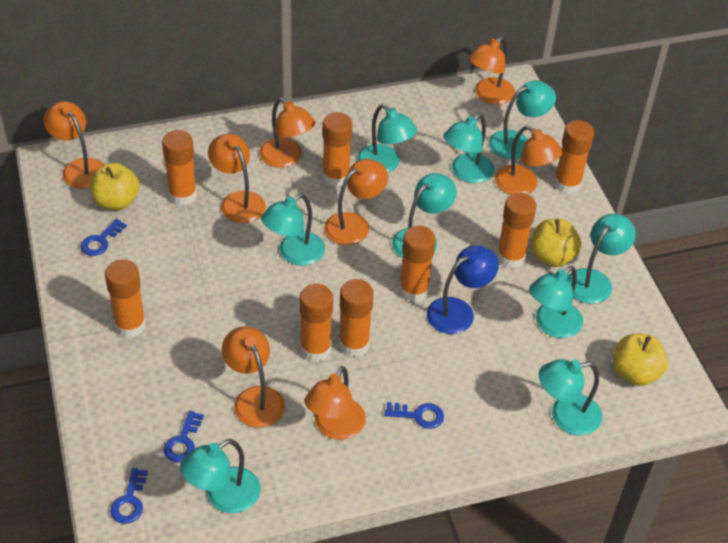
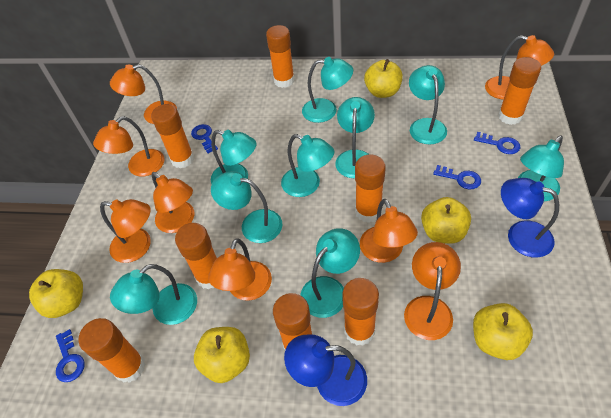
blue lamp: [427,245,499,334] = 1 -> [284,335,367,406] [501,178,559,258] = 2
yellow apple: [90,163,139,210] [531,219,581,267] [613,334,668,386] = 3 -> [29,269,83,318] [194,327,250,383] [364,59,403,98] [421,197,471,244] [473,303,533,360] = 5

